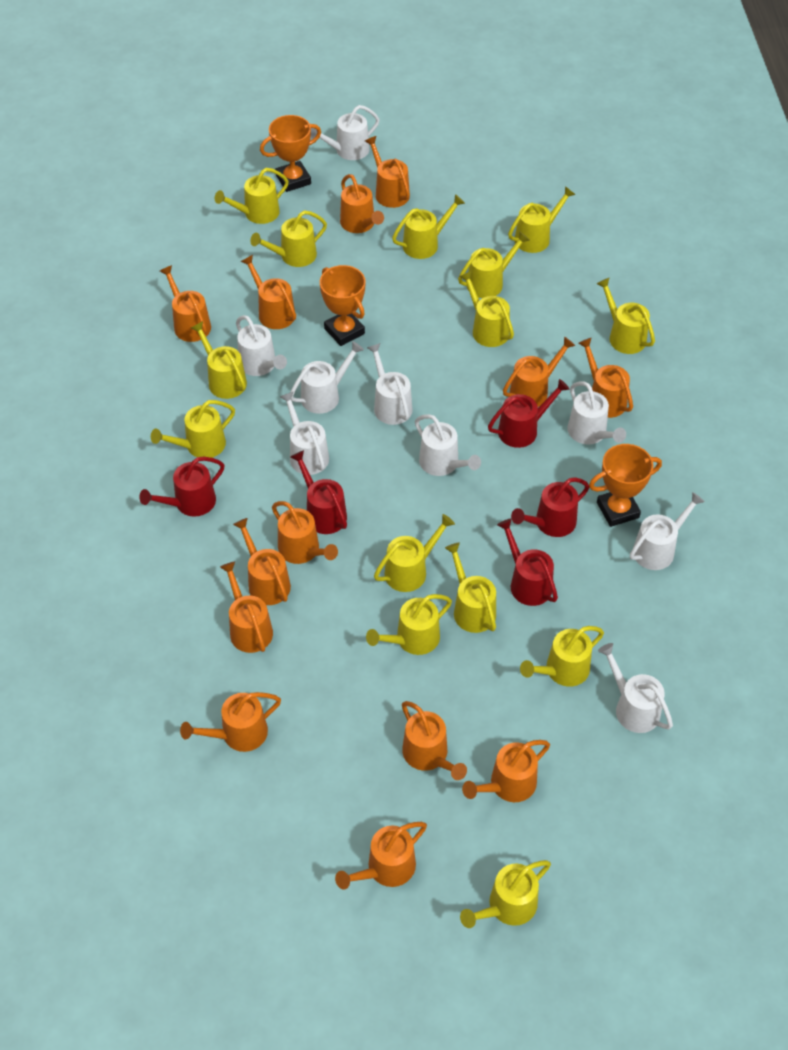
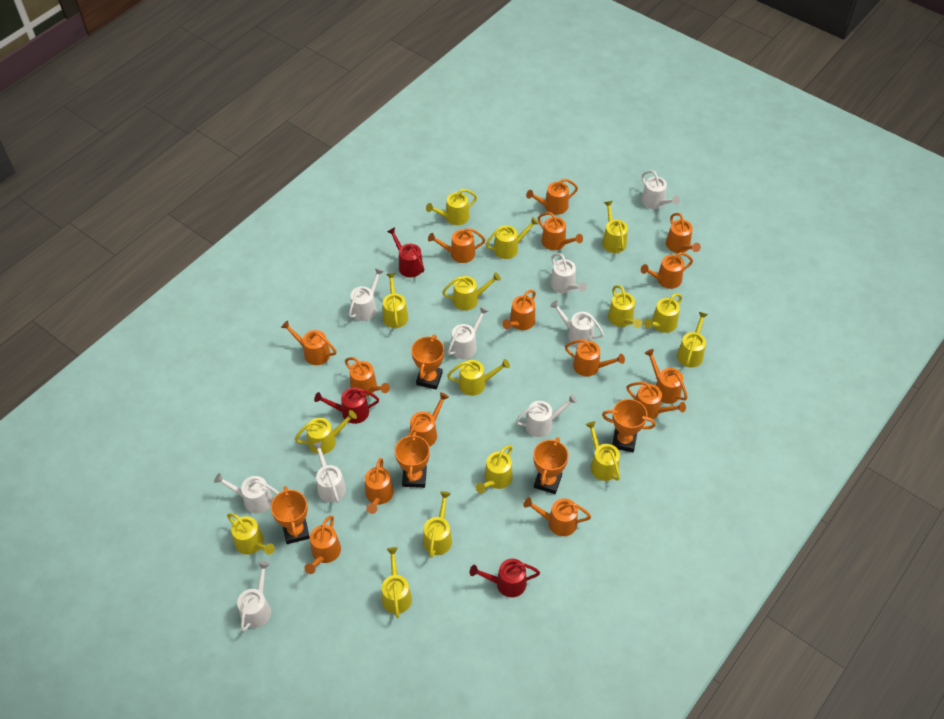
orange trophy: [260,115,321,192] [320,265,366,346] [589,444,662,527] = 3 -> [271,486,310,544] [395,432,430,488] [411,335,444,390] [533,437,569,494] [602,399,656,452] = 5
orange watering can: [160,265,211,342] [180,692,281,752] [220,561,273,653] [233,518,291,605] [241,255,296,329] [272,501,338,564] [335,822,427,890] [340,174,384,233] [365,136,410,208] [402,701,467,780] [462,740,550,802] [503,337,576,407] [578,338,633,418] = 13 -> [281,320,337,365] [304,515,341,574] [345,357,390,396] [365,458,394,514] [408,392,449,447] [428,228,486,263] [502,290,536,330] [524,497,591,536] [526,179,578,215] [538,212,583,250] [565,339,625,377] [627,382,686,419] [641,252,693,289] [645,349,688,404] [666,213,701,253] = 15
red watering can: [139,457,224,517] [291,450,347,534] [488,379,570,448] [497,519,558,606] [511,477,589,537] = 5 -> [314,387,379,424] [387,227,424,278] [470,559,540,597] = 3
yellow watering can: [151,400,235,458] [191,321,247,399] [215,168,289,224] [250,211,327,267] [366,594,452,655] [374,514,455,592] [392,194,465,259] [445,543,496,633] [458,232,529,298] [459,271,514,347] [460,860,551,928] [508,186,576,253] [520,626,604,687] [597,278,655,354] = 14 -> [227,513,275,555] [295,410,357,454] [382,547,412,618] [383,273,408,328] [423,491,452,558] [426,189,477,225] [442,272,501,311] [447,359,510,396] [475,445,513,493] [486,217,539,259] [586,421,620,481] [602,201,628,253] [608,285,642,328] [644,293,682,333] [677,312,708,368] = 15

